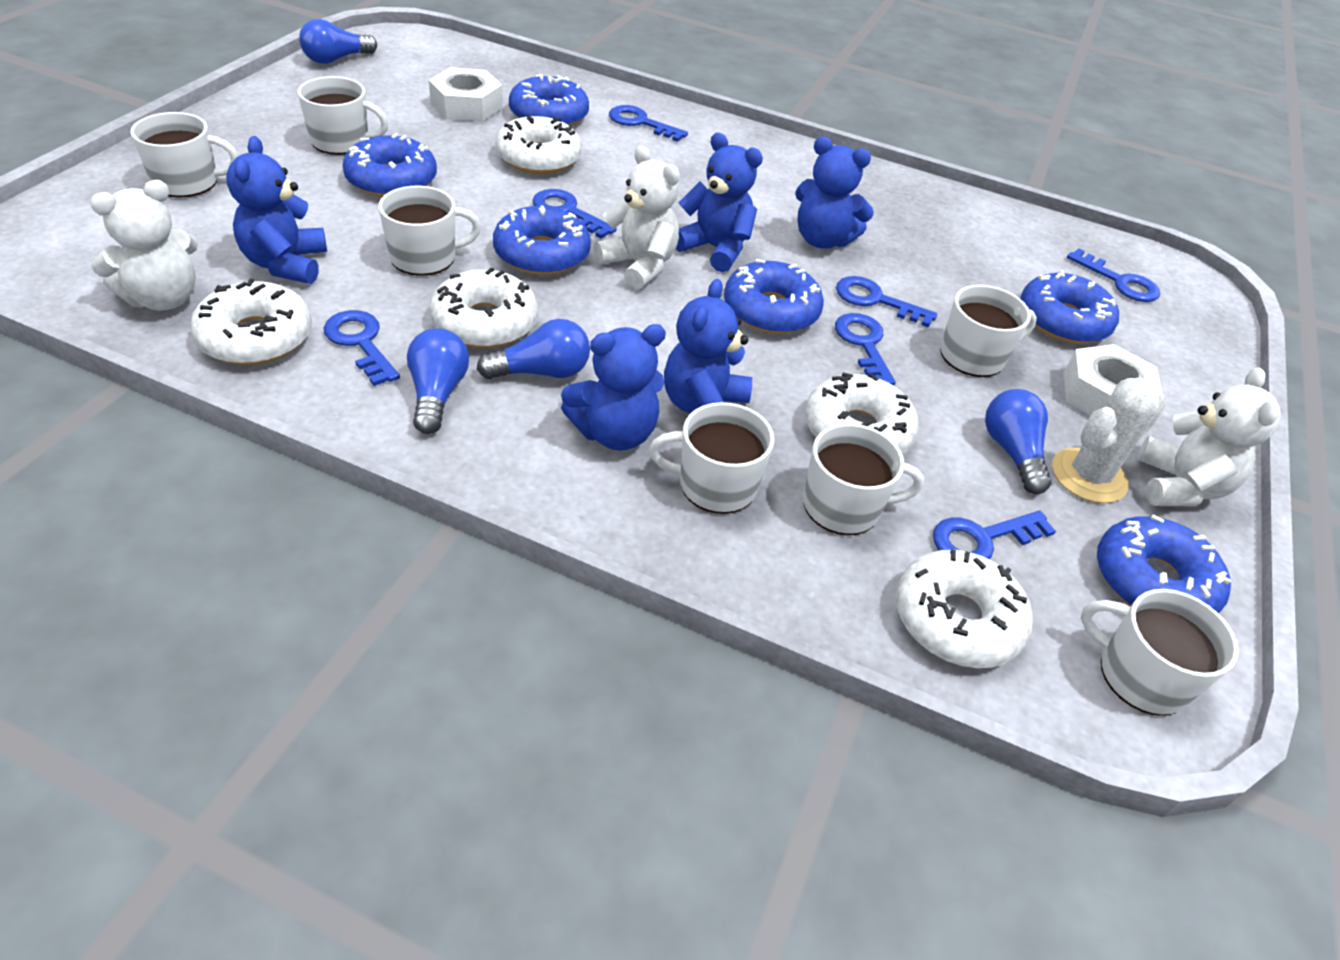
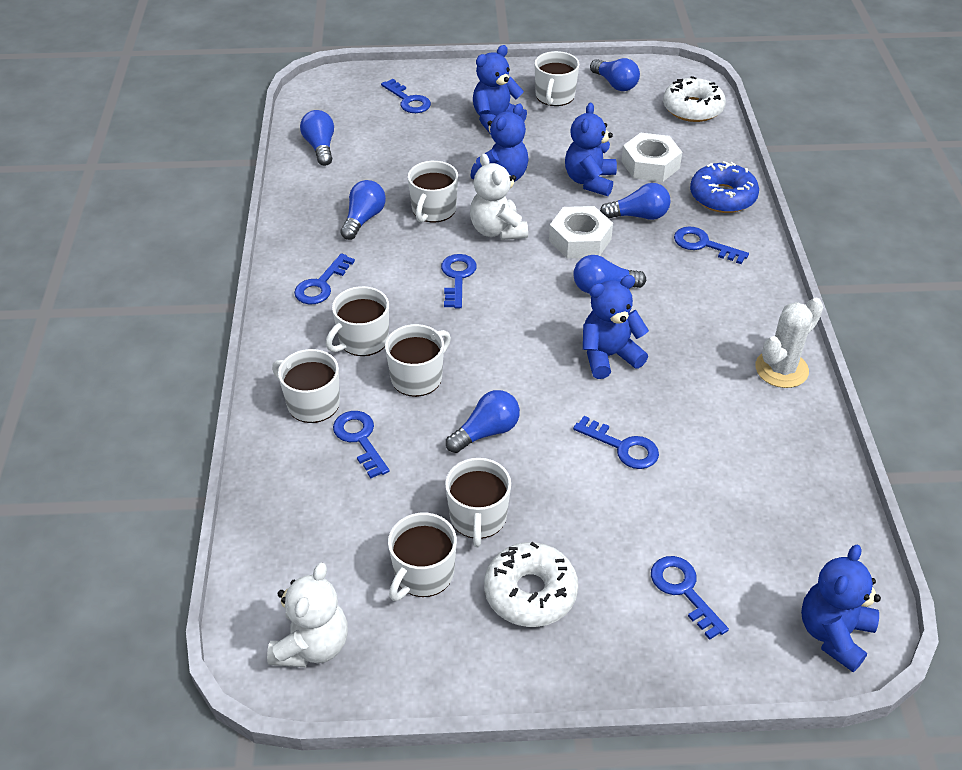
blue donut: [342,133,437,197] [493,206,591,275] [509,74,589,126] [724,259,824,334] [1020,270,1119,344] [1097,515,1231,613] = 6 -> [690,161,759,213] = 1
blue light bulb: [299,19,377,64] [407,328,469,434] [477,319,590,379] [985,389,1052,494] = 4 -> [300,110,334,166] [341,180,386,240] [446,390,520,453] [573,255,646,293] [590,58,640,91] [600,183,670,220] = 6
white donut: [190,279,312,365] [430,267,538,348] [495,116,582,174] [805,372,919,455] [896,549,1033,668] = 5 -> [484,542,578,627] [663,76,726,122] = 2
white teddy bear: [90,180,198,311] [594,145,680,290] [1137,367,1281,506] = 3 -> [267,563,348,667] [470,154,528,240] = 2

